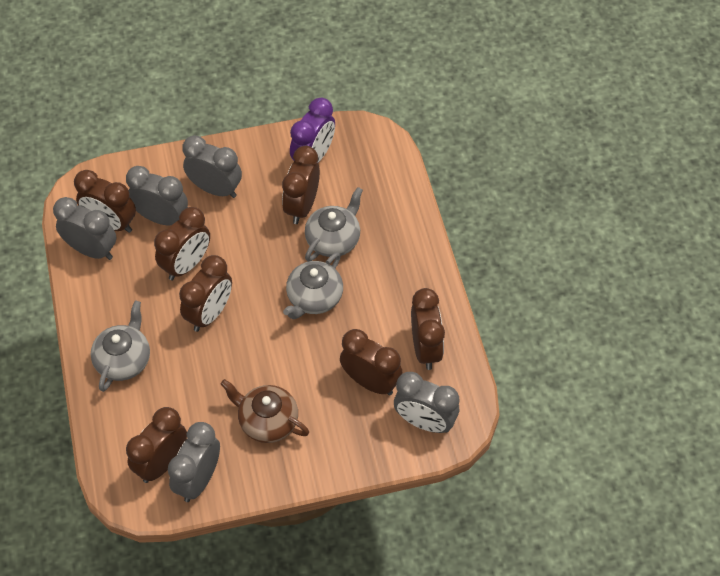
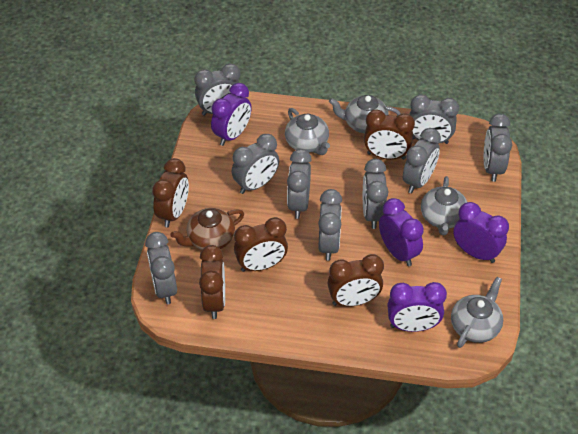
brown clock: [74,170,136,233] [126,407,187,483] [154,207,210,280] [179,255,232,332] [282,146,320,224] [340,329,402,395] [411,288,445,370] = 7 -> [152,158,189,228] [199,245,225,319] [234,217,288,272] [327,254,384,306] [364,109,415,160] = 5
grey clock: [53,197,116,260] [126,166,188,225] [168,422,220,502] [183,135,242,198] [394,372,460,433] = 5 -> [145,232,177,304] [194,63,240,116] [232,134,279,194] [287,149,312,219] [318,189,342,261] [363,159,388,229] [403,128,441,193] [409,94,459,144] [484,114,512,182] = 9
grey teapot: [91,301,150,392] [283,252,343,319] [305,187,363,262] = 3 -> [285,108,330,155] [329,95,401,133] [421,176,467,235] [451,277,503,348] = 4
purple clock: [290,98,335,163] = 1 -> [211,83,252,146] [379,198,424,266] [387,282,447,332] [453,202,509,263] = 4

